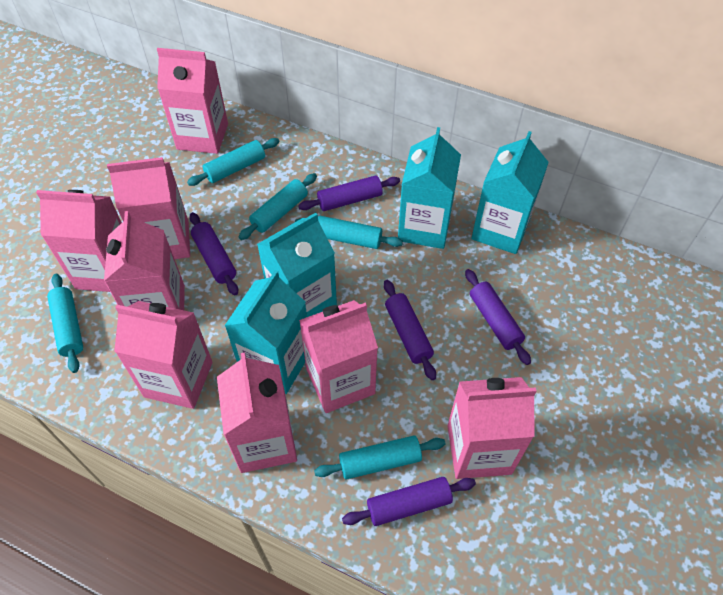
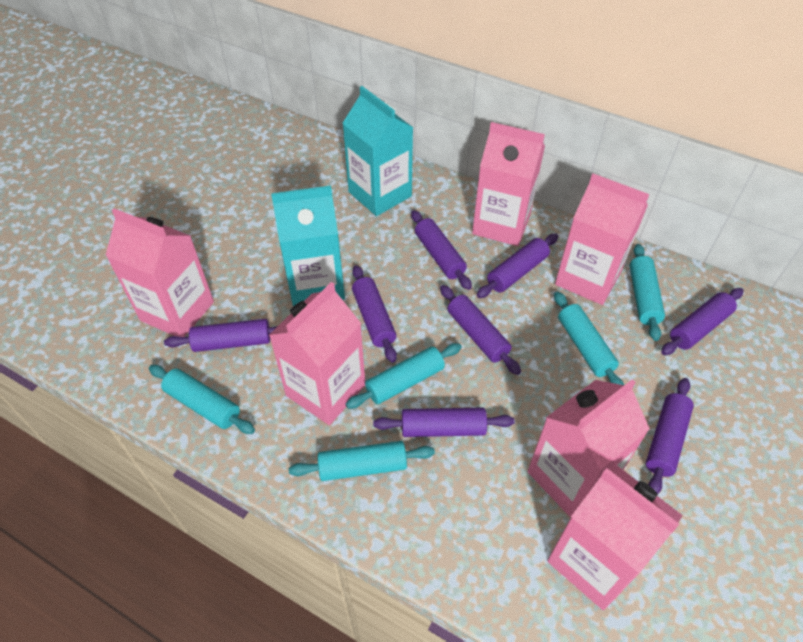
pink carton: [36,190,122,292] [104,211,185,310] [107,157,190,259] [114,301,213,409] [157,48,228,154] [217,352,297,473] [299,300,378,413] [447,377,537,479] = 8 -> [105,208,214,337] [269,282,365,425] [472,122,545,246] [528,379,650,518] [547,464,683,610] [555,174,649,305] = 6
purple rolling pin: [189,212,238,295] [298,175,400,211] [342,477,476,526] [384,280,436,380] [465,269,531,365] = 5 -> [164,319,277,352] [352,265,397,363] [373,408,515,437] [411,210,472,290] [440,285,521,375] [477,234,558,298] [646,378,694,494] [661,288,743,355] = 8
turquoise carton: [224,270,307,394] [257,212,337,317] [398,127,461,249] [471,131,549,254] = 4 -> [271,186,345,306] [342,86,413,216] = 2

